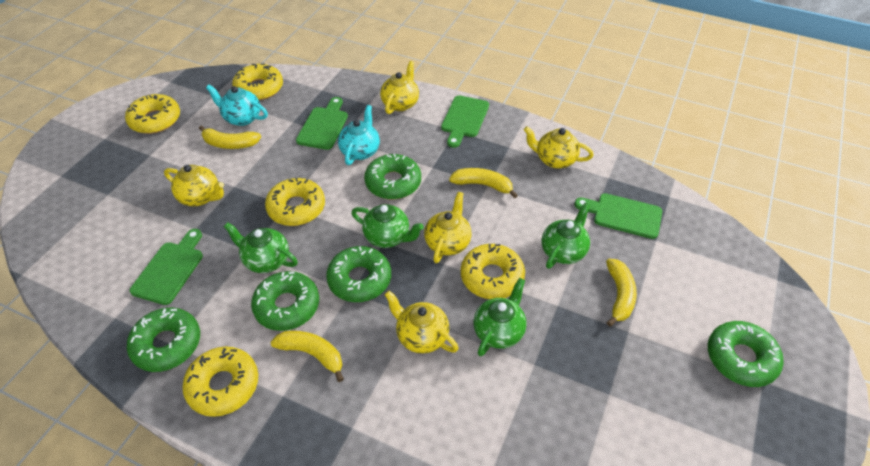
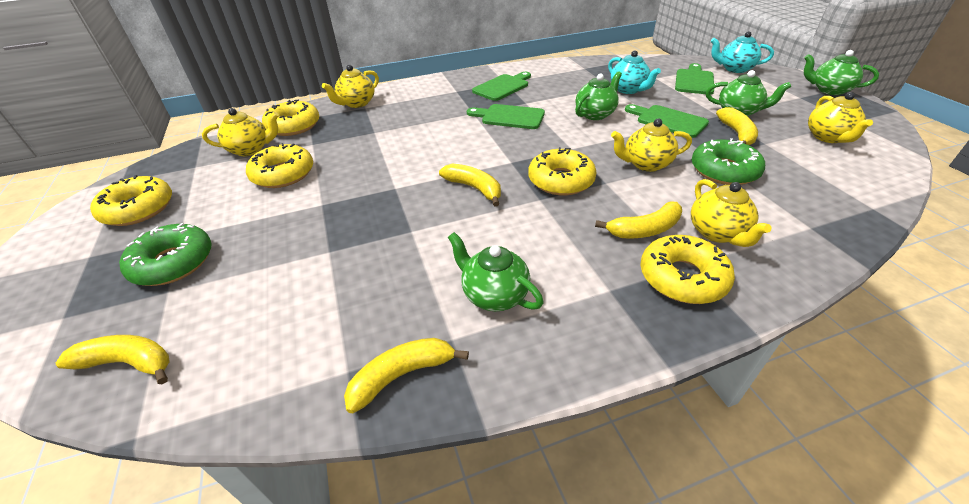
green donut: [127,308,200,372] [251,271,319,331] [326,246,391,302] [364,153,421,199] [708,321,784,387] = 5 -> [119,223,212,286] [691,138,765,185] = 2
yellow banana: [199,125,261,149] [271,331,344,382] [449,168,518,198] [606,259,637,327] = 4 -> [56,335,170,384] [344,338,469,413] [439,164,501,207] [595,201,682,239] [716,107,758,145] = 5

